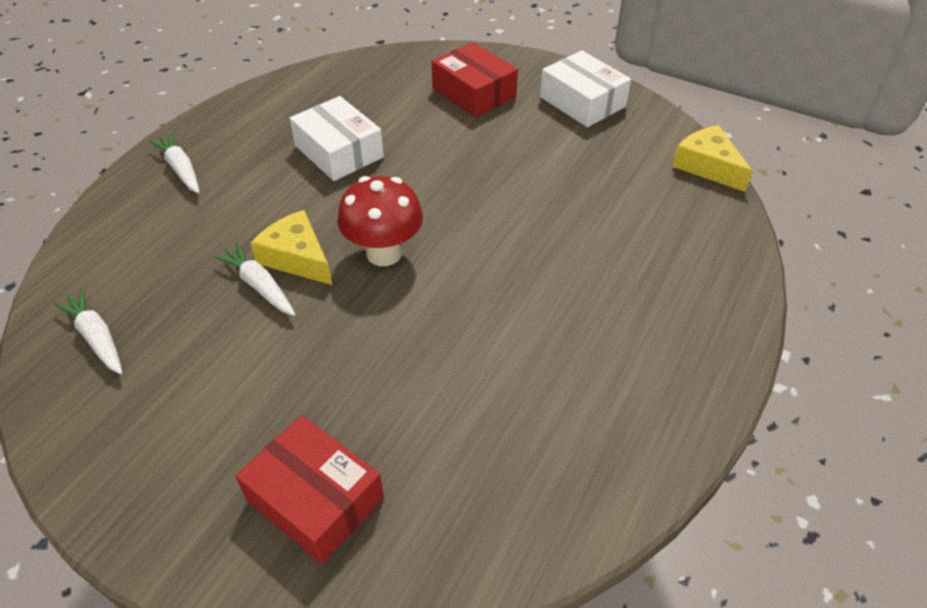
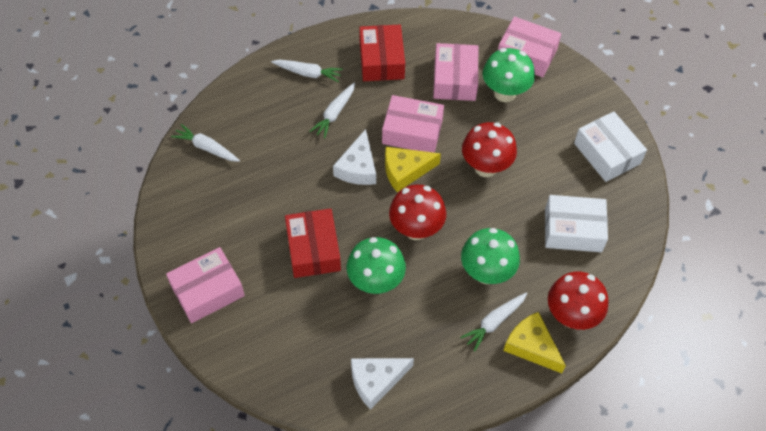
green mushroom: none = 0 -> [347,237,406,294] [461,228,520,285] [483,48,535,102] = 3
pink box: none = 0 -> [166,247,245,323] [382,95,444,153] [433,43,478,101] [498,17,561,77] = 4
red mushroom: [338,176,423,266] = 1 -> [389,185,446,240] [462,122,517,177] [548,271,609,330] = 3
white carrot: [53,289,123,374] [149,133,200,193] [213,242,295,316] = 3 -> [171,124,240,162] [271,60,343,82] [310,83,355,139] [460,293,527,351] = 4
white cheese: none = 0 -> [333,129,376,185] [351,358,414,409] = 2

